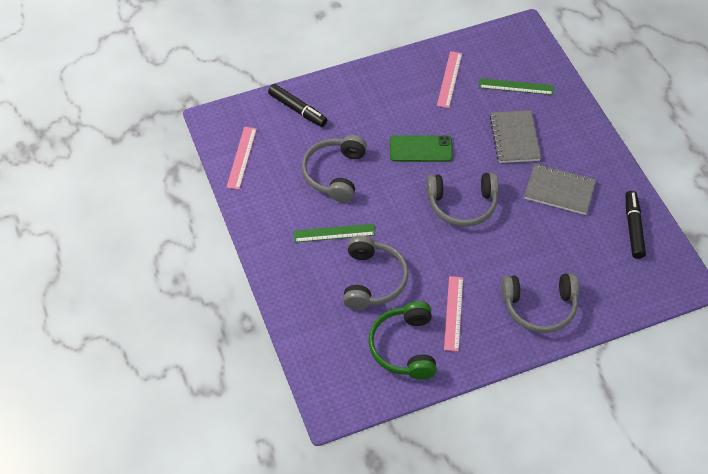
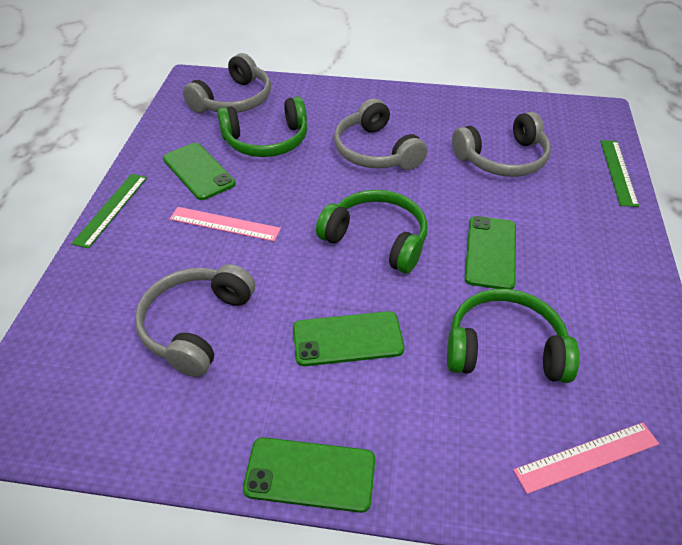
black marker: [268,84,327,127] [626,191,646,259] = 2 -> none = 0
green headphones: [368,301,437,379] = 1 -> [218,97,307,157] [316,190,428,273] [447,289,580,383] = 3
green phone: [390,135,453,162] = 1 -> [163,143,236,200] [243,437,375,513] [293,311,404,366] [465,216,516,289] = 4
grey notebook: [490,110,541,163] [524,164,596,215] = 2 -> none = 0
pink ruler: [226,127,257,190] [437,51,462,108] [444,276,463,351] = 3 -> [169,207,281,241] [513,422,659,494] = 2

